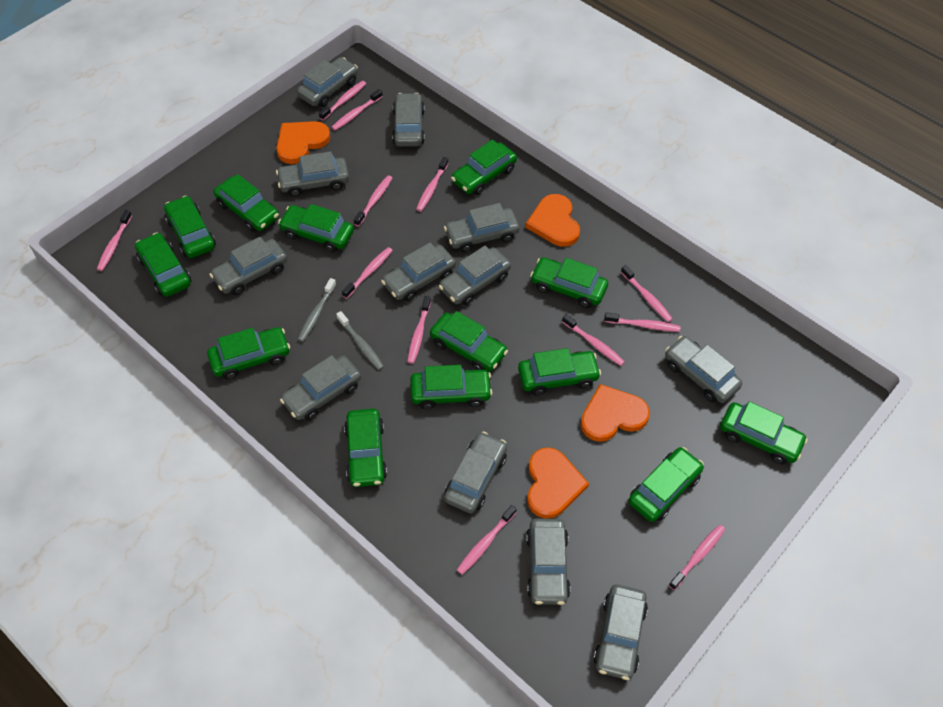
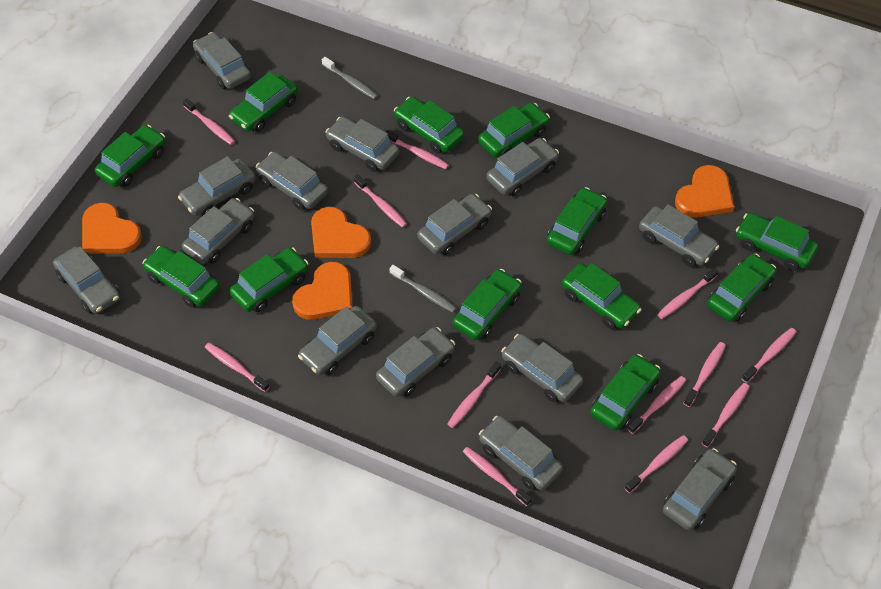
green car: [135,232,191,297] [164,196,216,258] [207,327,290,380] [214,174,279,232] [278,204,354,252] [344,409,387,487] [410,365,493,410] [430,311,508,371] [451,139,517,195] [518,348,601,396] [530,257,608,308] [629,447,704,522] [720,401,808,464] = 13 -> [95,125,165,187] [143,246,220,308] [229,72,298,132] [230,248,308,312] [394,97,464,154] [453,269,522,340] [478,103,550,158] [547,187,607,255] [562,263,642,329] [590,354,661,431] [707,254,776,322] [736,213,818,271] = 12
grey car: [209,237,287,295] [276,151,349,197] [280,355,361,421] [297,57,358,107] [381,243,456,301] [392,93,425,147] [438,246,511,305] [444,203,519,253] [444,431,507,513] [526,518,571,605] [593,584,648,680] [665,336,742,403] = 12 -> [53,246,120,314] [178,156,256,216] [182,198,254,264] [193,32,251,89] [255,152,328,210] [298,306,377,375] [326,116,399,172] [376,327,455,397] [417,194,492,255] [479,416,563,491] [487,138,559,196] [501,334,583,403] [639,204,719,267] [663,448,737,530] = 14

